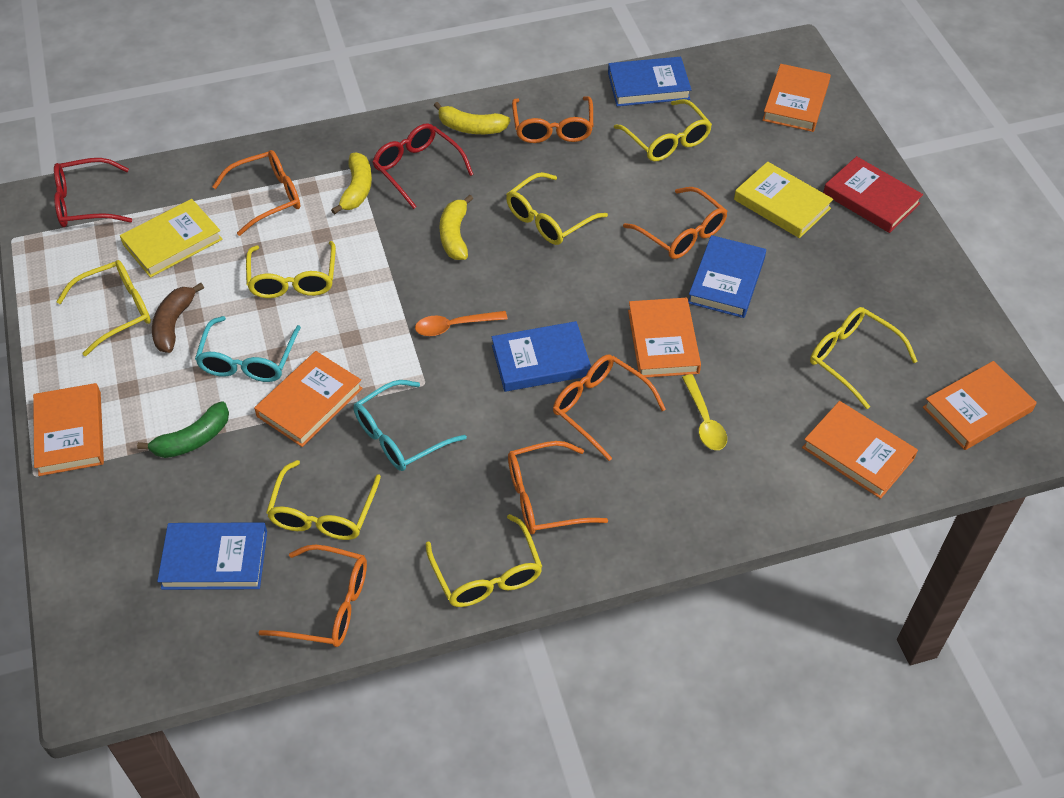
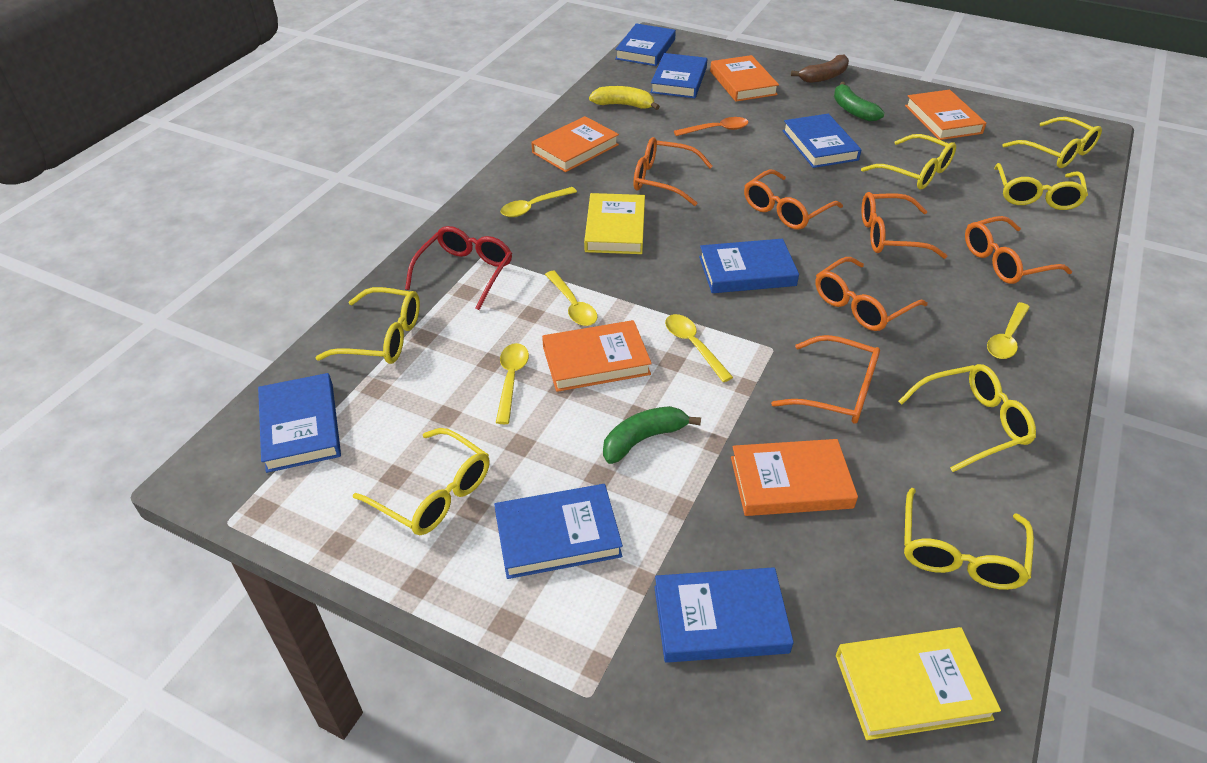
blue book: [157,522,267,590] [492,321,591,392] [608,57,691,106] [688,235,766,318] = 4 -> [258,373,341,473] [494,484,623,579] [615,23,676,66] [650,53,707,98] [654,567,794,663] [699,239,799,293] [783,114,861,168] = 7
green banana: [137,401,229,458] = 1 -> [603,406,701,464] [834,82,885,122] = 2
orange book: [33,383,104,476] [254,351,363,447] [628,298,701,378] [762,64,831,132] [802,401,918,499] [923,361,1037,450] = 6 -> [531,116,619,172] [542,320,652,392] [710,55,779,102] [731,439,858,516] [905,90,986,140] = 5
red book: [823,156,923,233] = 1 -> none = 0
red glasses: [54,158,132,227] [373,123,474,209] = 2 -> [405,226,512,310] = 1
turquoise glasses: [195,316,301,382] [354,380,467,471] = 2 -> none = 0
yellow banana: [331,153,372,214] [434,102,510,134] [439,194,473,260] = 3 -> [589,86,660,110] = 1
yellow spoon: [682,374,727,450] = 1 -> [496,343,529,424] [501,187,577,217] [545,271,598,326] [665,314,733,382] [987,302,1030,359] = 5

